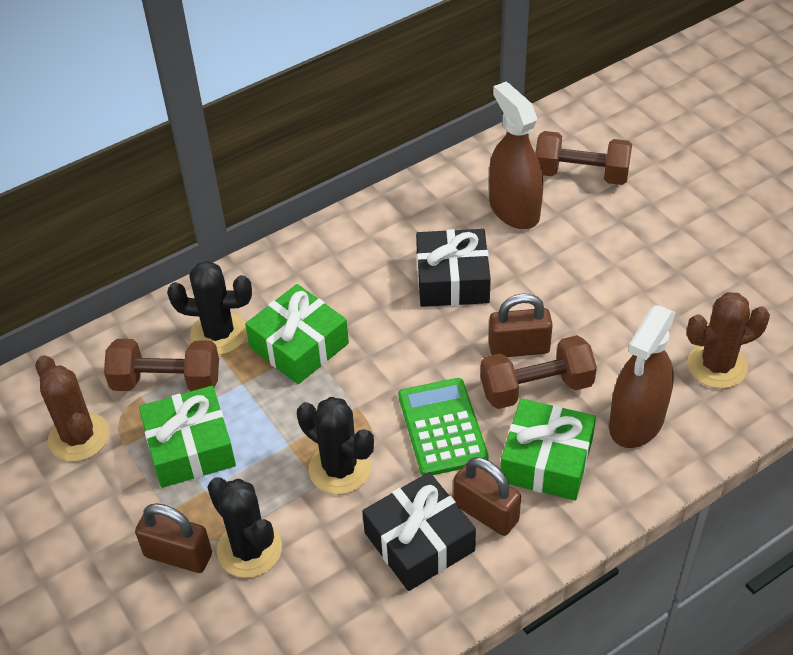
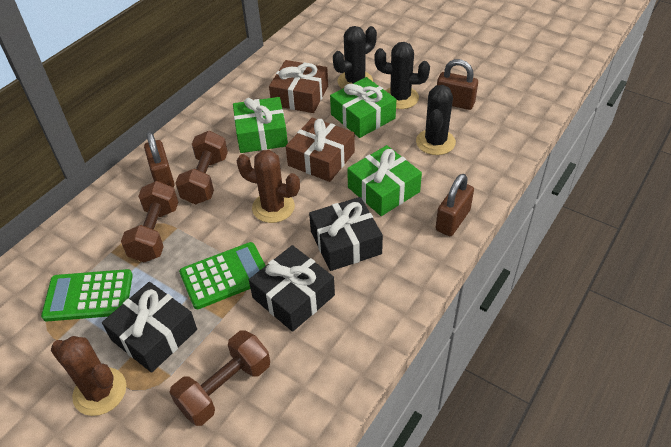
black gift: [362,472,476,591] [416,229,491,307] = 2 -> [102,282,197,373] [249,245,335,332] [309,197,383,271] = 3
brown gift: none = 0 -> [269,60,328,113] [286,117,355,182] = 2
brown spray bottle: [489,82,543,229] [609,305,676,448] = 2 -> none = 0
green calculator: [398,378,489,475] = 1 -> [41,269,133,321] [179,242,266,309] = 2

